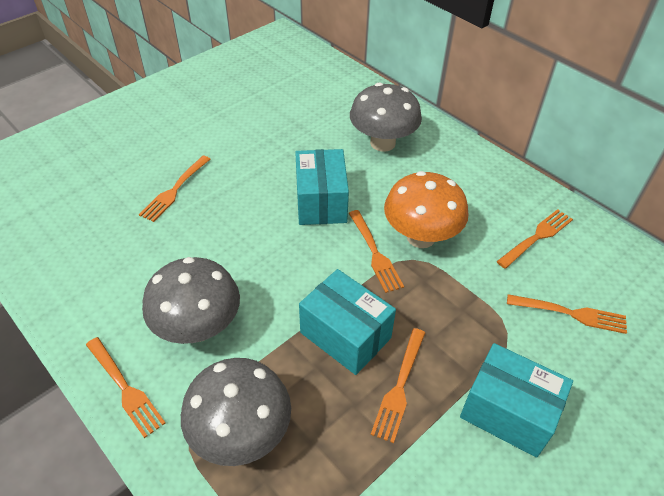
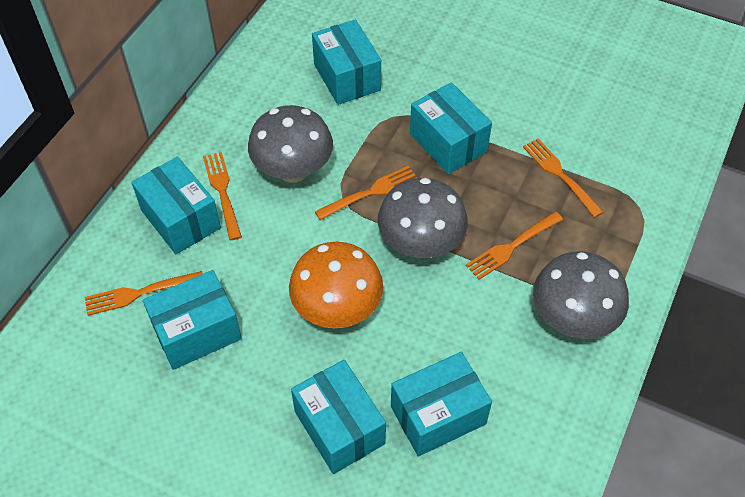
orange fork: [86,337,166,438] [139,155,211,222] [349,210,404,293] [371,328,425,443] [497,209,573,269] [507,294,627,334] = 6 -> [85,271,203,316] [203,152,242,240] [315,166,417,220] [466,212,563,280] [523,138,603,218] = 5
turquoise box: [295,149,349,225] [299,269,396,375] [460,343,573,458] = 3 -> [131,157,221,254] [143,270,242,370] [291,360,386,474] [312,19,381,105] [391,352,492,456] [410,82,492,174] = 6

